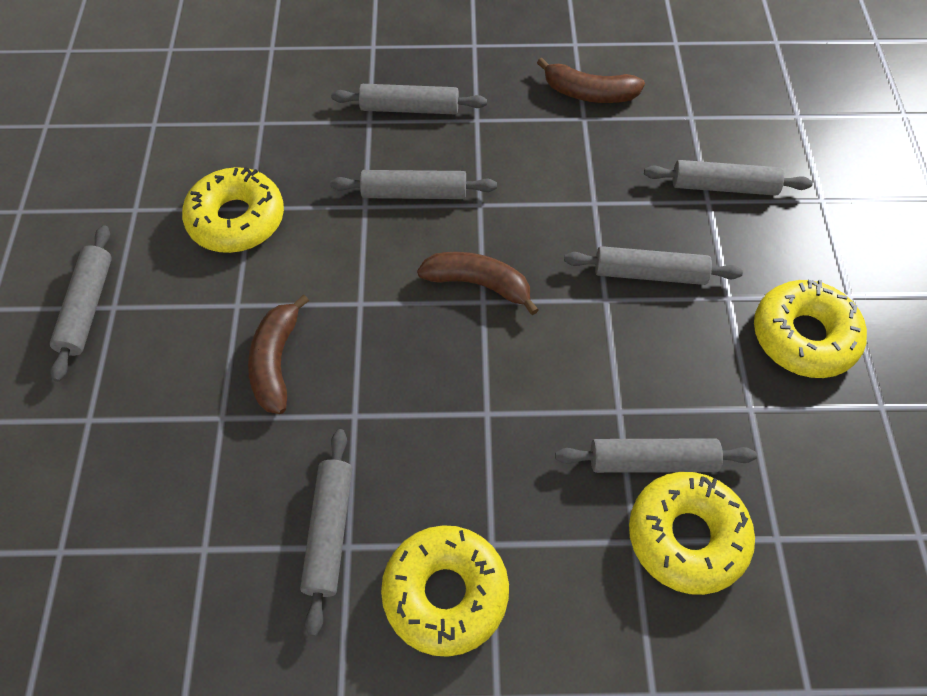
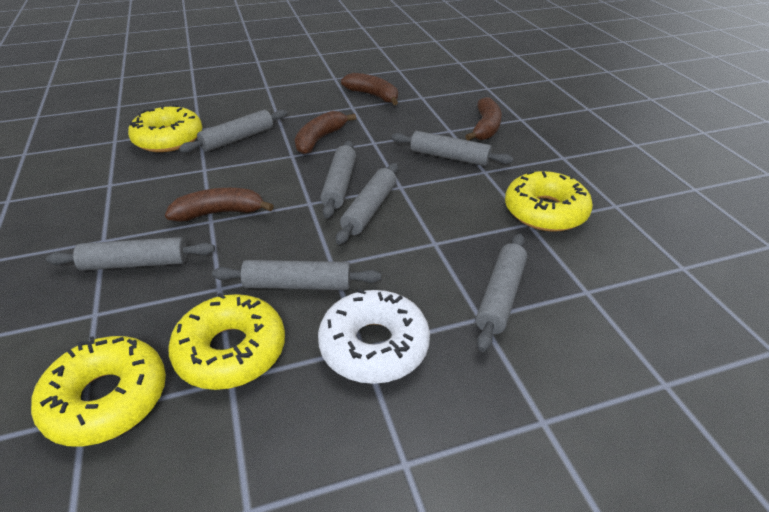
brown banana: [248,294,309,414] [417,252,539,315] [537,58,645,103] = 3 -> [165,188,274,222] [295,111,356,154] [341,73,398,105] [465,97,502,141] = 4
white donut: none = 0 -> [318,288,430,384] = 1

